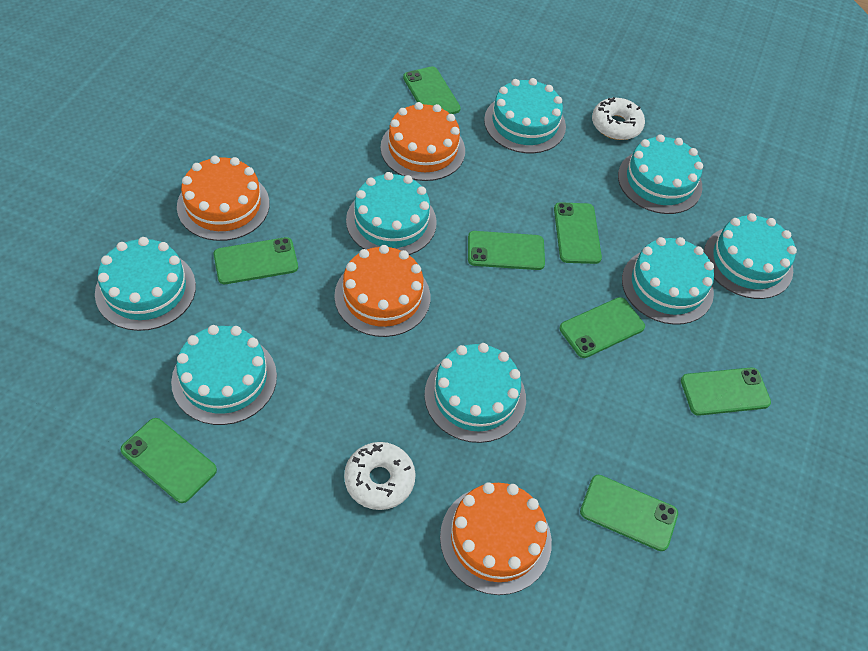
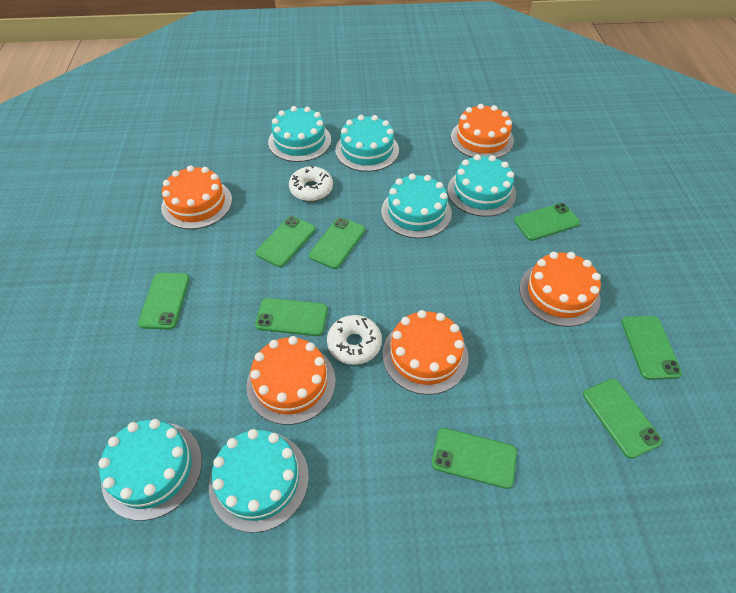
orange cake: [177,156,269,241] [334,245,430,337] [380,102,465,181] [440,482,552,595] = 4 -> [161,165,232,229] [246,336,336,425] [383,310,469,395] [451,104,514,158] [520,252,601,327] = 5
turquoise cake: [95,237,196,331] [171,325,277,425] [346,172,437,255] [424,343,526,443] [484,78,566,153] [618,134,703,214] [622,237,714,325] [704,213,797,299] = 8 -> [98,419,202,521] [209,429,309,533] [268,106,331,162] [335,115,399,172] [381,173,452,238] [447,154,516,217] = 6

